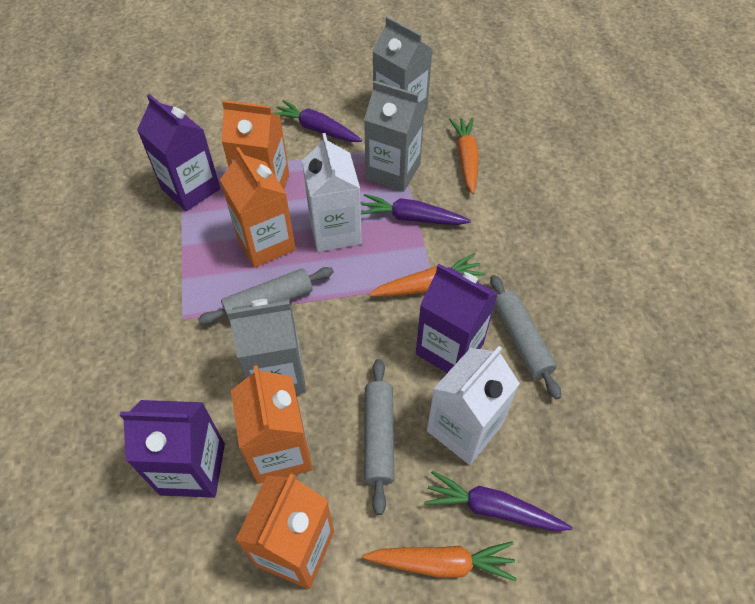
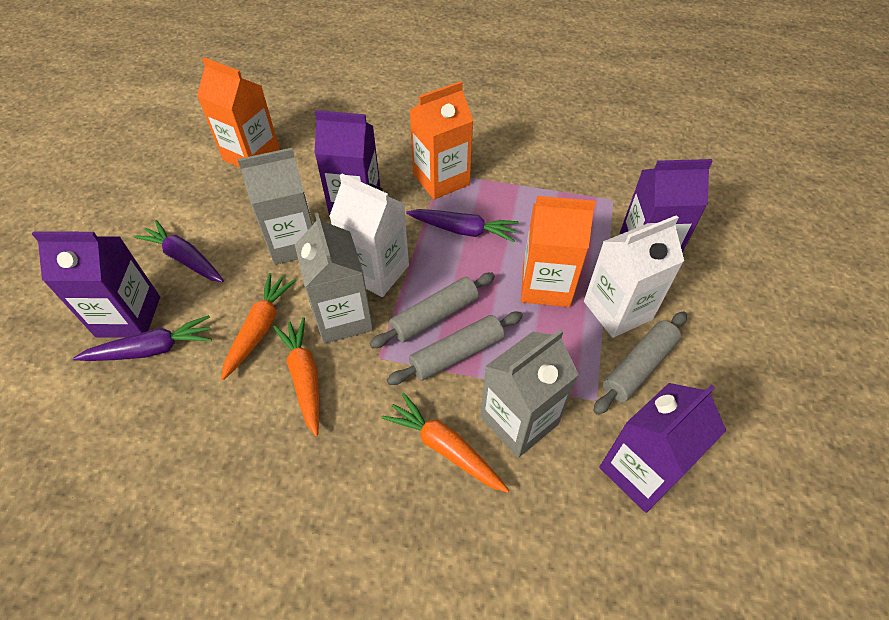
orange carton: [220,147,296,268] [221,100,289,189] [231,365,313,484] [235,474,334,589] = 4 -> [197,57,280,168] [409,81,473,200] [521,196,596,307] = 3
purple carton: [120,400,225,498] [137,94,220,211] [416,264,498,373] = 3 -> [32,231,160,338] [315,110,381,216] [599,383,726,513] [620,159,713,253] = 4

